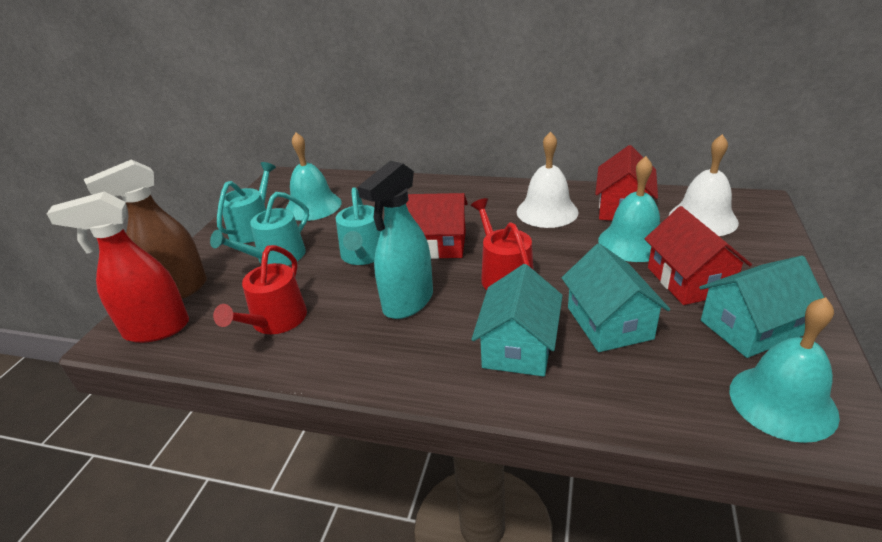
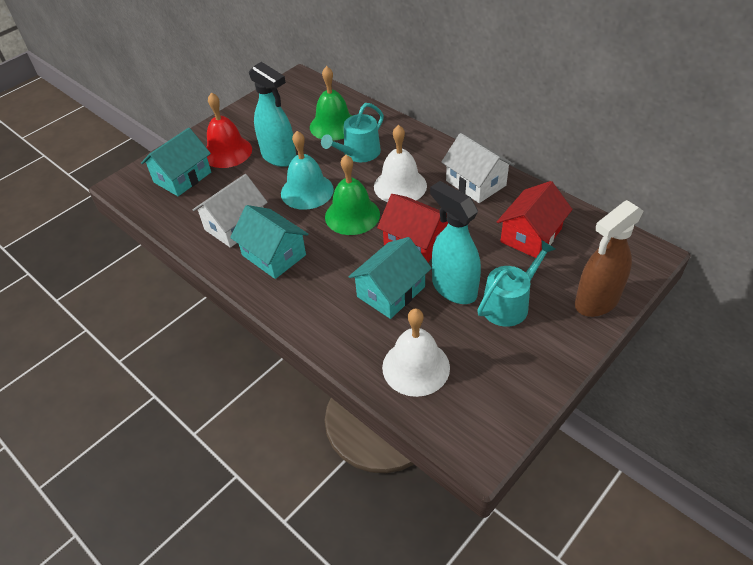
green bell: none = 0 -> [310,66,352,141] [325,155,380,235] = 2
red bell: none = 0 -> [206,93,252,168] = 1
red house: [406,193,468,259] [595,145,658,221] [645,206,752,305] = 3 -> [377,194,448,262] [497,181,573,258] = 2
red spray bottle: [47,192,189,343] = 1 -> none = 0
red watering can: [213,245,307,334] [471,198,534,290] = 2 -> none = 0
turquoise bell: [286,132,341,221] [598,156,660,262] [729,297,840,443] = 3 -> [281,131,334,210] = 1
turquoise spray bottle: [358,160,433,319] = 1 -> [249,62,296,167] [430,181,481,304] = 2
turquoise watering can: [210,192,309,266] [217,162,276,243] [336,187,381,265] = 3 -> [321,103,384,162] [477,240,555,327] = 2
white house: none = 0 -> [193,174,268,248] [441,133,514,203] = 2

